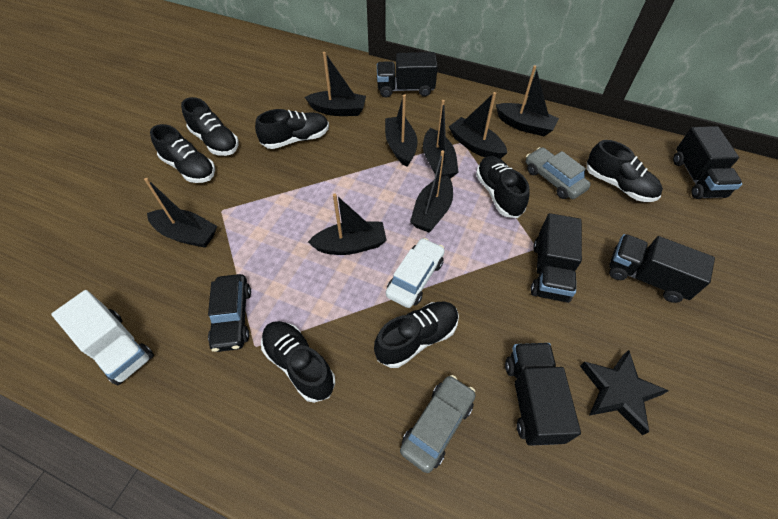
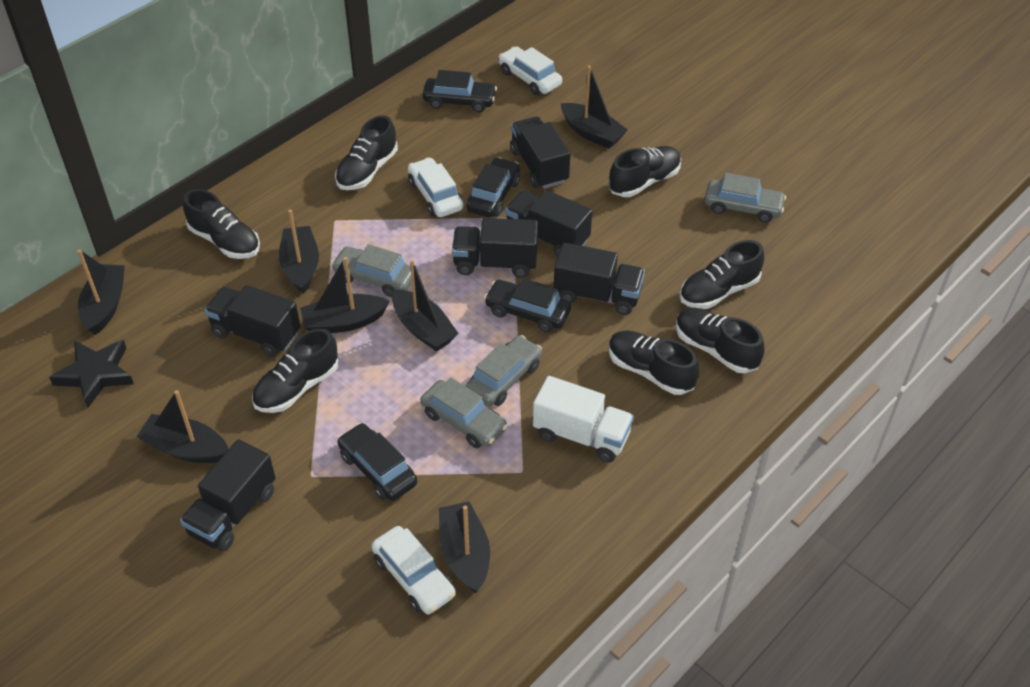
black boat: [144,178,217,248] [305,52,366,116] [308,194,387,255] [385,94,417,167] [410,150,453,232] [423,100,459,179] [449,92,507,159] [496,65,559,136] = 8 -> [77,250,125,335] [136,390,228,463] [279,210,319,294] [300,257,390,333] [392,260,459,351] [439,501,490,593] [561,65,628,149] = 7
black car: [208,274,251,352] = 1 -> [337,423,417,501] [423,70,497,113] [467,157,520,218] [484,278,571,333] = 4
black truck: [377,52,438,98] [505,343,581,446] [531,213,582,303] [609,234,715,303] [673,126,742,199] = 5 -> [180,439,275,551] [204,285,300,357] [452,218,538,278] [505,190,592,257] [510,117,570,189] [554,242,645,315] = 6
grey car: [400,375,476,473] [526,147,591,199] = 2 -> [331,244,412,297] [421,378,508,448] [466,335,542,406] [705,173,786,223] = 4
white car: [386,238,445,308] = 1 -> [371,526,456,614] [408,157,463,217] [498,46,562,95] = 3

